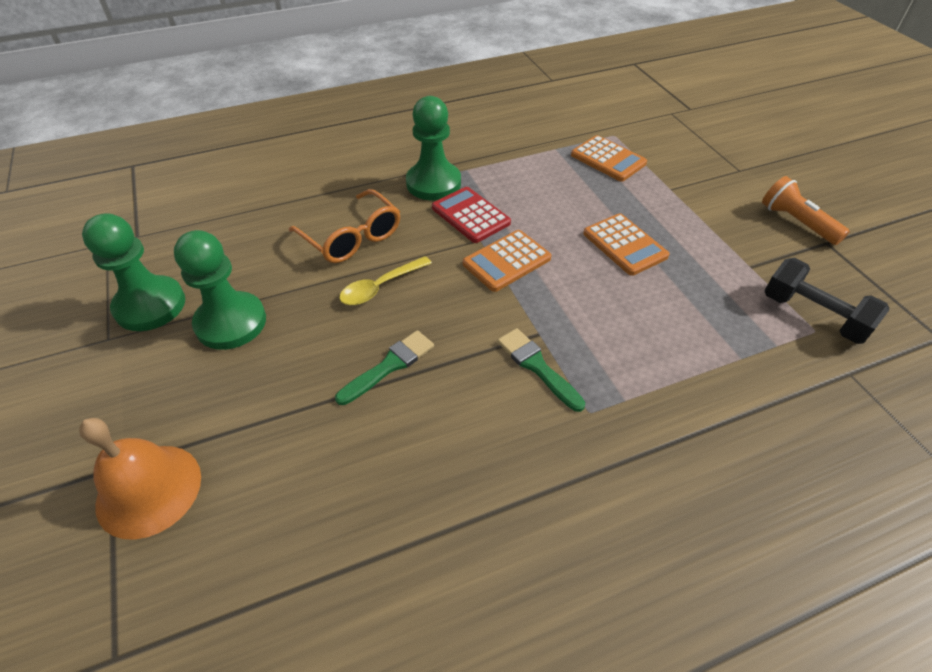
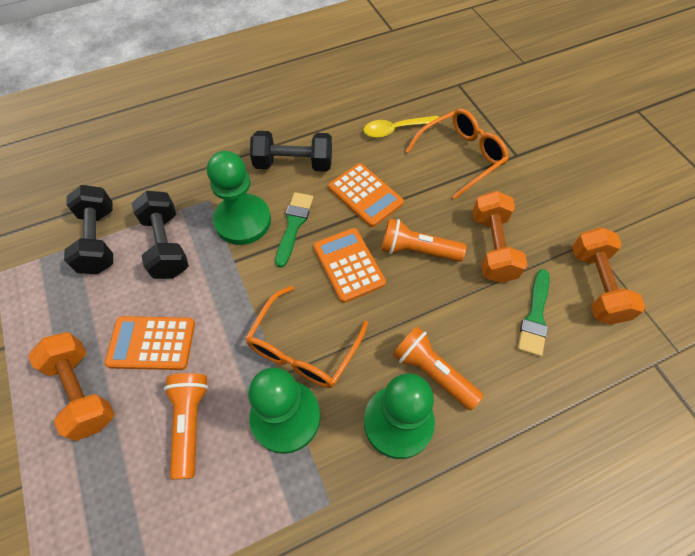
black dumbbell: [764,258,890,344] = 1 -> [64,185,113,274] [132,191,189,279] [250,131,332,172] = 3
orange bell: [79,418,201,540] = 1 -> none = 0
orange dumbbell: none = 0 -> [28,332,114,441] [472,191,527,283] [572,227,646,325] = 3
orange flashlight: [762,176,850,245] = 1 -> [164,373,209,480] [381,218,466,262] [393,326,483,410] = 3
orange glasses: [289,189,400,263] = 1 -> [245,286,368,388] [406,108,508,200] = 2
red calculator: [432,187,511,243] = 1 -> none = 0

